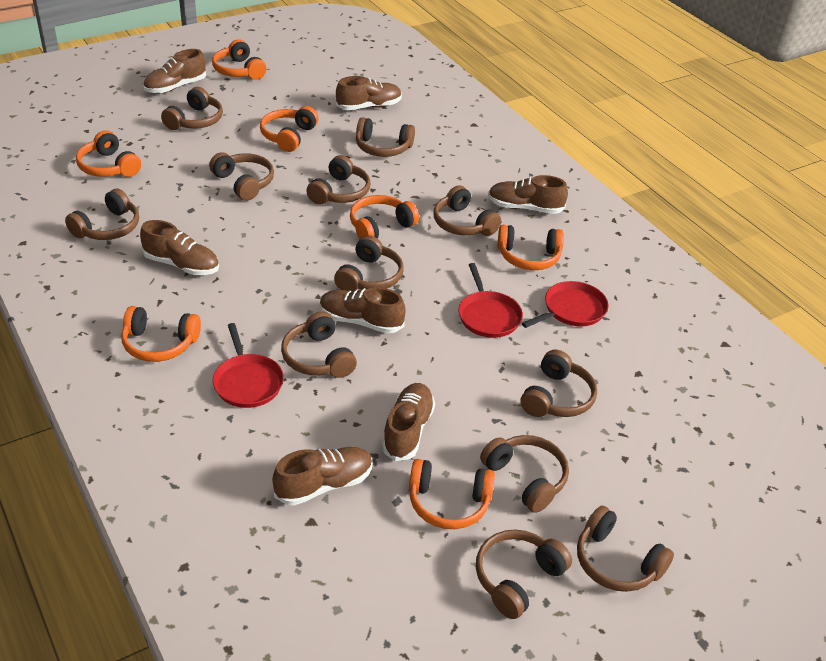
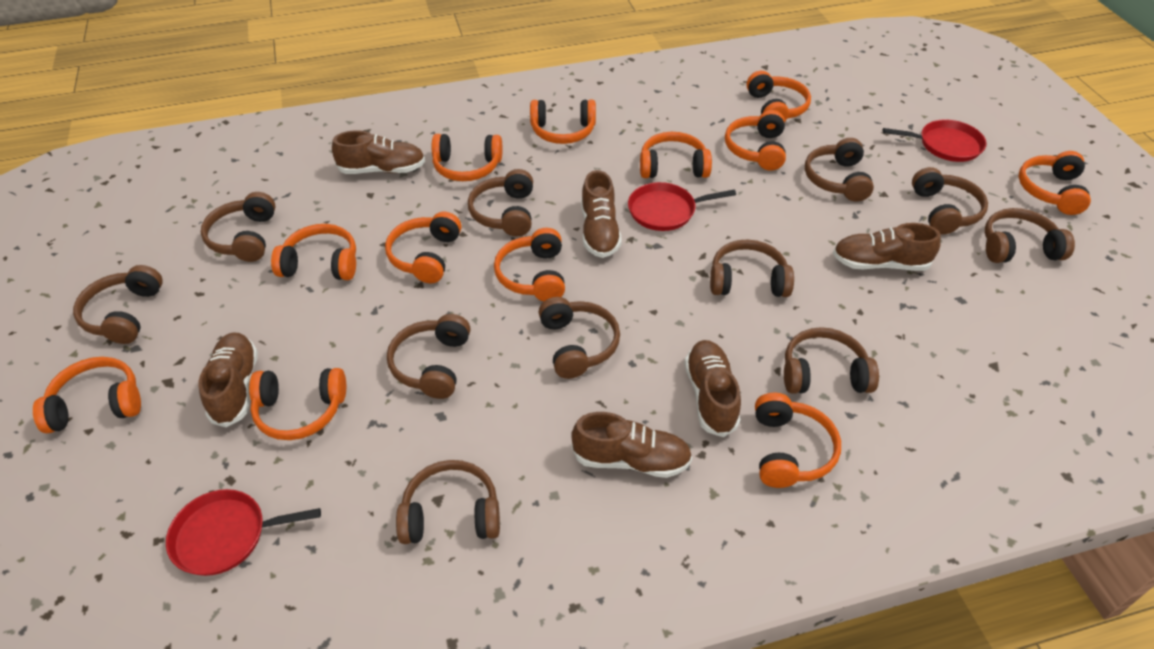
brown headphones: [65,189,139,240] [161,87,223,130] [209,152,274,201] [281,311,357,378] [306,155,371,204] [334,235,404,291] [356,117,415,157] [434,185,501,236] [476,530,572,619] [480,435,569,513] [521,350,597,417] [577,506,674,592] = 12 -> [73,265,163,344] [201,192,276,262] [387,314,471,399] [396,460,500,544] [468,169,533,237] [538,297,620,379] [710,239,794,297] [784,327,879,394] [805,138,874,202] [912,167,988,235] [985,208,1075,263] = 11
brown shoe: [140,220,219,275] [143,49,206,93] [272,447,372,506] [320,287,406,334] [336,76,402,110] [382,383,435,461] [488,175,568,214] = 7 -> [199,333,258,427] [332,130,425,174] [571,412,692,478] [581,170,622,258] [684,340,741,437] [833,223,941,271] = 6
orange headphones: [76,130,141,177] [121,306,201,362] [212,39,267,80] [260,106,319,152] [350,195,419,239] [409,459,495,529] [498,225,564,270] = 7 -> [33,357,141,433] [249,368,346,440] [271,224,356,280] [385,212,462,283] [431,134,502,181] [494,228,565,301] [530,100,596,144] [640,132,712,178] [725,110,786,170] [747,71,811,121] [755,393,841,488] [1018,151,1091,215] = 12

